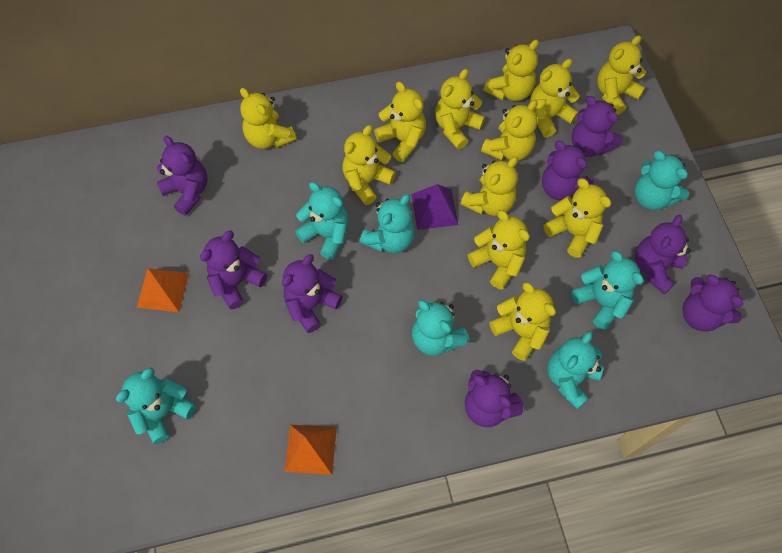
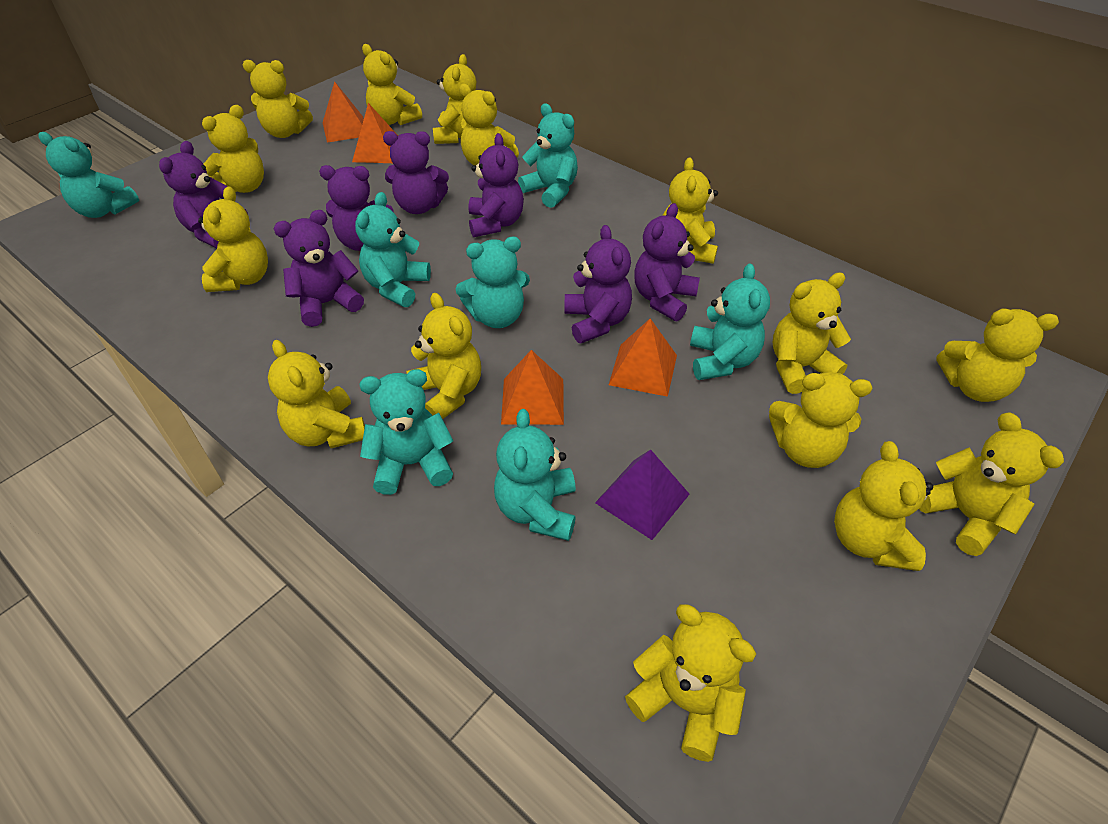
orange pyramid: [136,268,189,312] [285,425,337,475] = 2 -> [323,81,364,143] [352,103,394,163] [501,350,564,425] [609,318,677,397] = 4
purple teddy bear: [157,136,208,216] [200,230,267,310] [282,254,342,333] [464,370,524,427] [542,141,594,200] [571,96,623,157] [635,215,691,295] [682,274,743,332] = 8 -> [159,141,248,248] [274,210,364,327] [319,165,394,251] [383,131,449,214] [469,133,524,237] [564,225,632,343] [634,203,700,322] = 7
yellow teddy bear: [240,88,297,149] [342,125,396,205] [374,82,426,162] [435,69,485,149] [460,157,518,216] [468,210,530,290] [481,100,538,161] [483,40,539,101] [489,282,556,361] [530,59,580,138] [543,178,611,258] [597,35,646,115] = 12 -> [198,186,268,292] [202,105,264,193] [243,60,313,138] [268,340,365,448] [362,44,422,125] [406,293,481,419] [433,54,476,144] [459,84,519,166] [625,604,756,762] [663,157,718,264] [769,372,872,468] [773,272,851,394] [834,441,933,571] [919,412,1064,556] [936,309,1059,402] = 15

